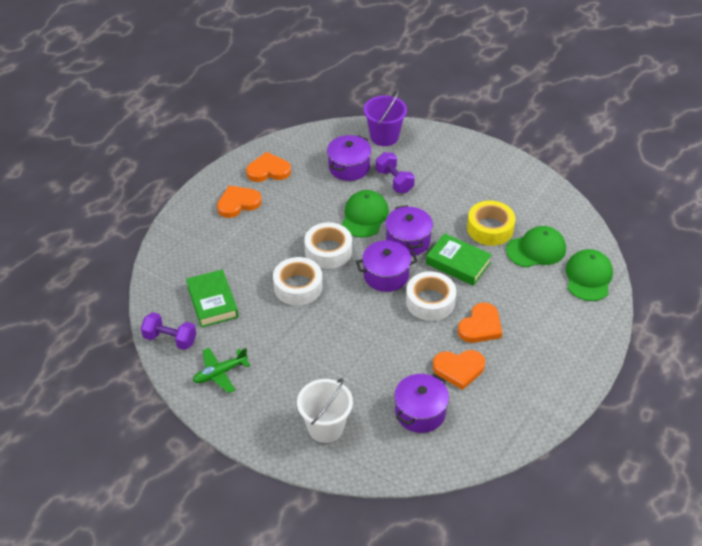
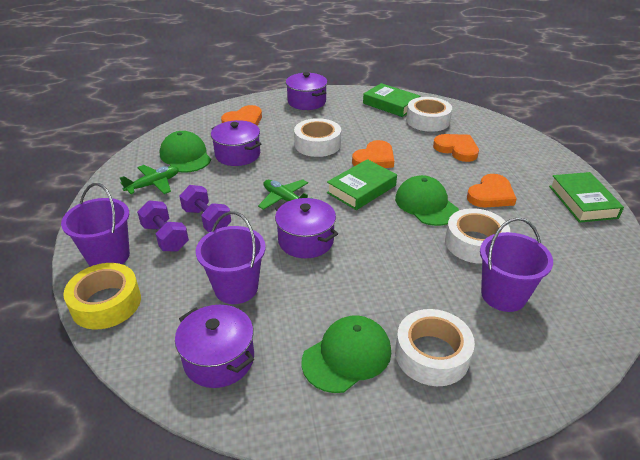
green book: [186,270,238,328] [426,233,492,286] = 2 -> [327,159,397,210] [363,83,420,117] [549,172,624,223] = 3
green plane: [193,348,251,393] = 1 -> [120,165,179,194] [258,179,312,210] = 2
purple bucket: [364,90,407,146] = 1 -> [61,183,130,267] [196,211,266,304] [480,218,553,312] = 3
white bucket: [297,378,353,443] = 1 -> none = 0
white tape: [273,257,322,306] [304,222,352,269] [406,271,456,321] = 3 -> [294,118,341,157] [395,309,475,386] [406,97,452,132] [445,208,510,264] = 4

